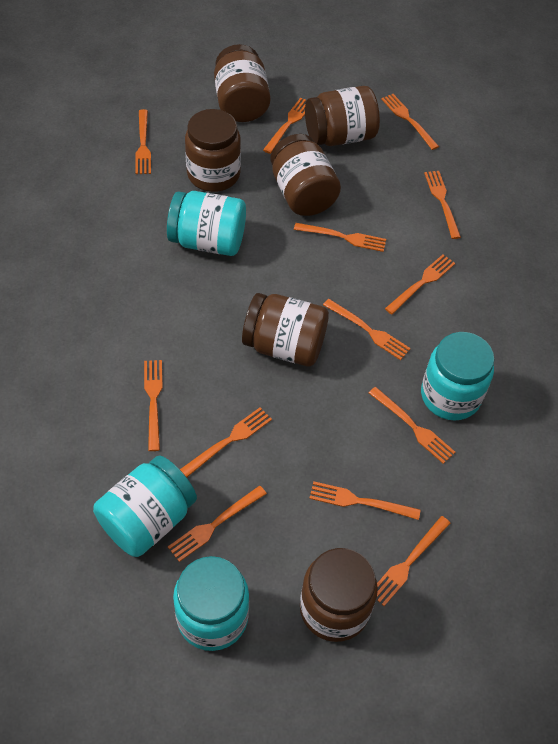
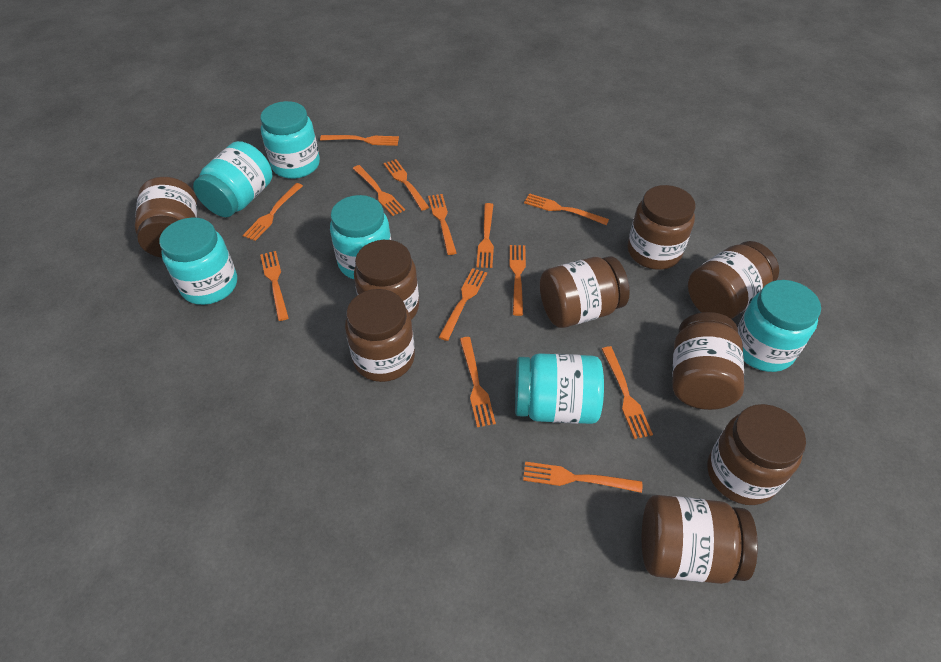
brown jar: [185,109,241,192] [214,44,270,122] [242,293,329,366] [271,134,341,216] [300,548,378,642] [305,86,380,146] = 6 -> [134,177,197,258] [345,289,415,382] [354,240,419,320] [540,256,630,328] [628,185,695,270] [642,495,758,584] [672,312,744,410] [688,241,779,319] [707,404,806,505] = 9
turquoise jar: [93,455,197,557] [167,191,246,256] [173,556,249,651] [421,332,494,420] = 4 -> [159,218,237,305] [193,141,272,217] [260,101,320,179] [330,195,391,279] [515,353,604,424] [737,280,821,372] = 6

